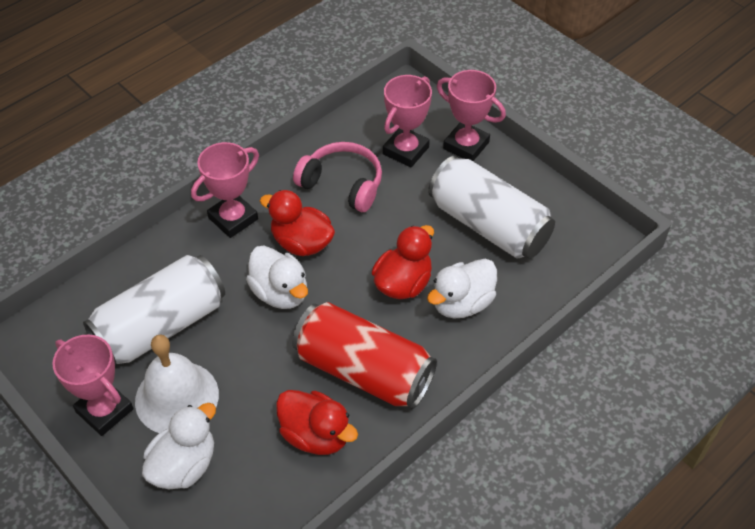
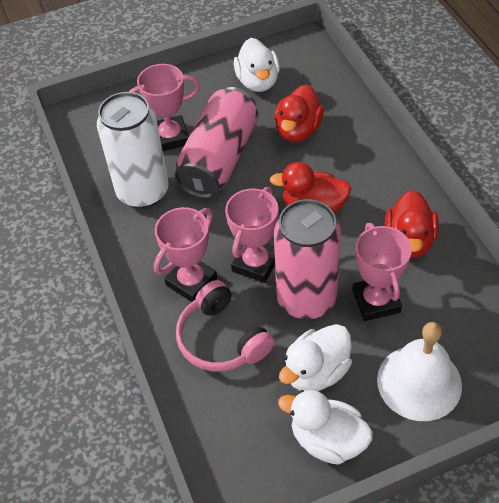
pink can: none = 0 -> [174,87,258,199] [274,199,341,320] = 2
red can: [292,302,437,409] = 1 -> none = 0
white can: [83,255,225,365] [428,156,555,259] = 2 -> [97,92,169,209] = 1

